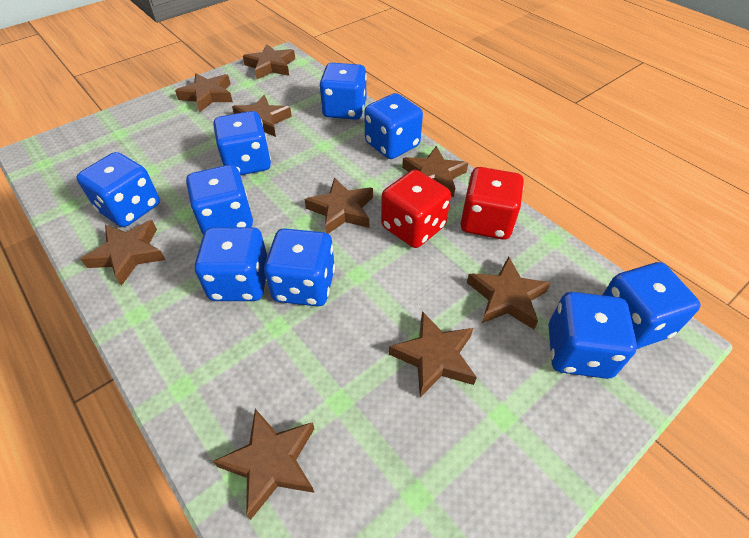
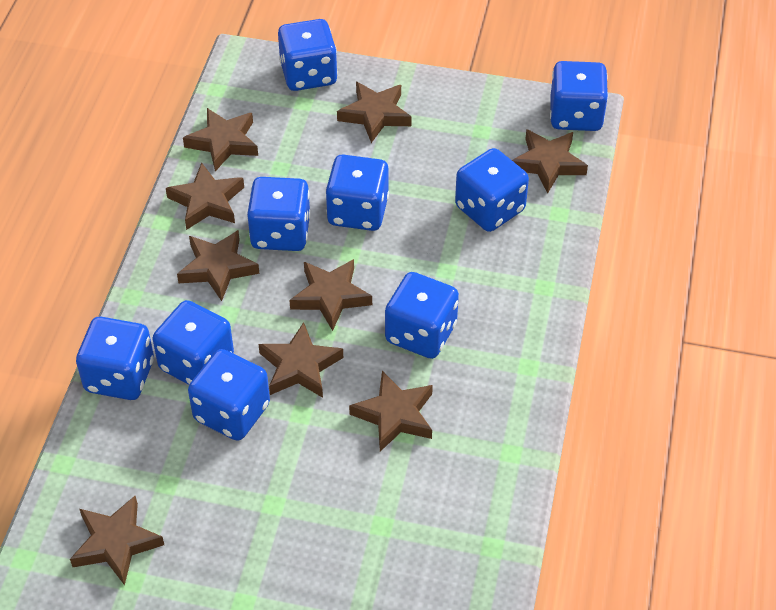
red dice: [381,170,451,248] [460,167,524,240] = 2 -> none = 0

